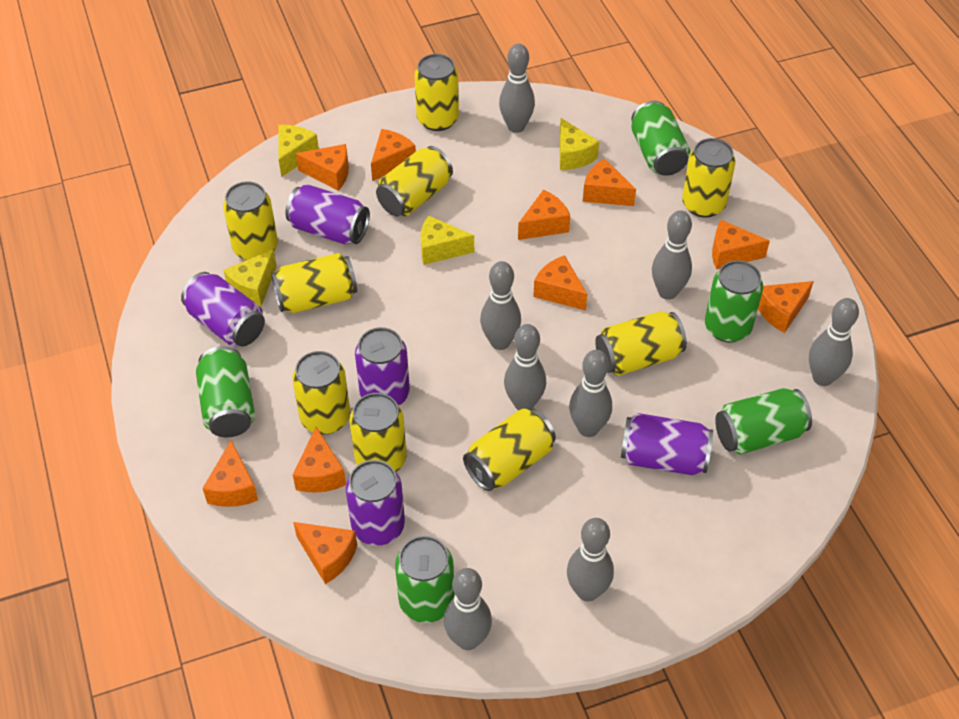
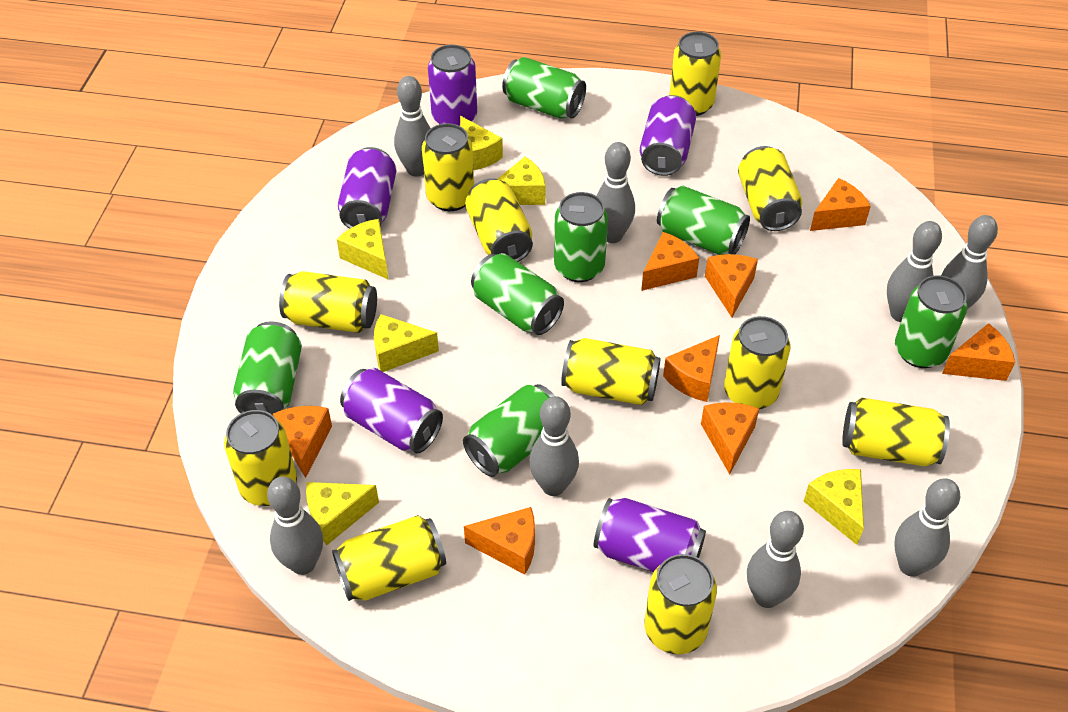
green can: [196,346,255,438] [395,536,455,623] [631,101,690,176] [705,260,763,343] [715,388,812,455] = 5 -> [233,321,302,415] [463,384,555,477] [471,253,564,335] [502,57,586,119] [554,192,608,282] [657,186,750,255] [895,276,967,368] = 7
orange cheese: [203,441,258,507] [293,427,346,493] [293,522,357,584] [296,144,349,191] [371,129,416,181] [518,190,570,240] [533,255,587,311] [583,159,636,206] [712,220,770,269] [758,281,814,333] = 10 -> [273,406,332,478] [464,507,535,575] [641,232,699,291] [663,335,720,402] [701,402,759,475] [705,254,758,317] [810,178,871,231] [942,323,1015,381] = 8
yellow can: [223,181,278,260] [271,253,357,313] [292,351,350,435] [350,393,406,472] [376,146,453,217] [414,54,459,131] [463,408,556,491] [595,311,687,376] [682,138,736,218] = 9 -> [224,410,297,506] [279,271,377,333] [332,515,446,601] [422,123,474,211] [465,178,533,262] [561,338,661,405] [644,554,717,654] [669,32,721,116] [724,316,791,409] [738,146,802,231] [842,397,950,467] = 11
yellow cheese: [223,249,277,307] [278,125,319,177] [421,216,474,265] [560,118,599,170] = 4 -> [306,482,379,545] [337,219,388,279] [374,314,439,372] [460,116,503,170] [497,157,545,205] [803,469,864,545] = 6

